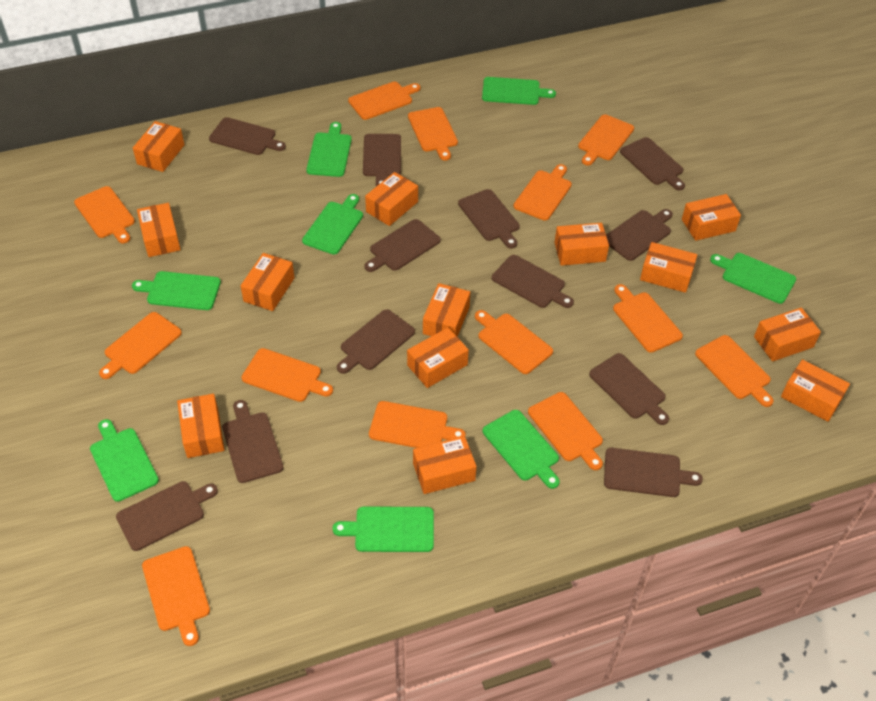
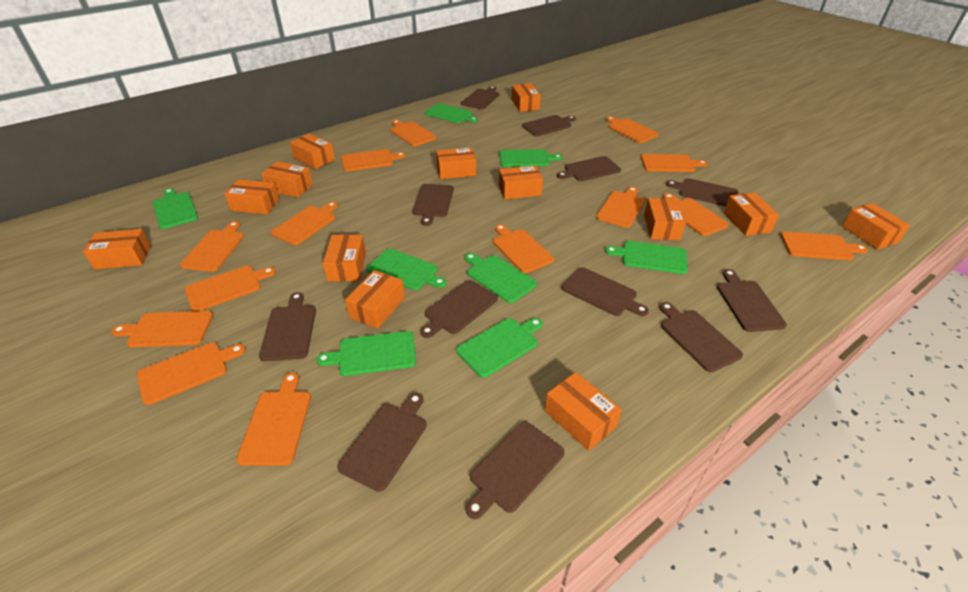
orange cutting board: [74,186,135,243] [99,312,182,379] [142,546,210,646] [242,348,333,402] [348,81,420,120] [369,401,466,448] [408,107,458,161] [475,310,553,374] [514,164,572,221] [528,392,603,470] [578,114,634,166] [613,284,683,353] [695,335,774,407] = 13 -> [111,311,213,348] [137,342,246,405] [180,221,244,272] [185,266,276,311] [236,372,311,466] [271,202,338,245] [341,149,406,172] [390,120,436,146] [493,224,554,273] [596,187,645,228] [606,116,659,143] [641,154,708,172] [663,193,729,236] [781,232,868,260] = 14

